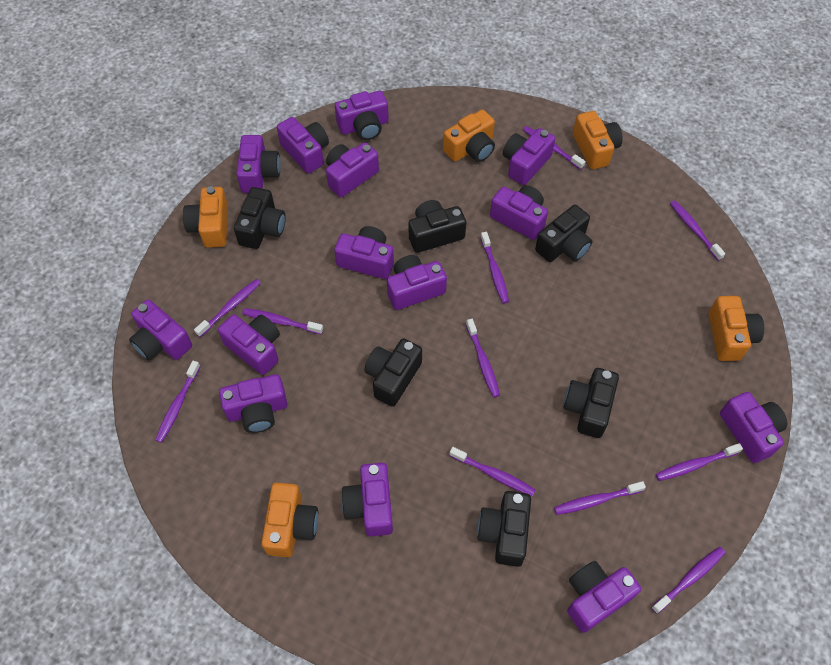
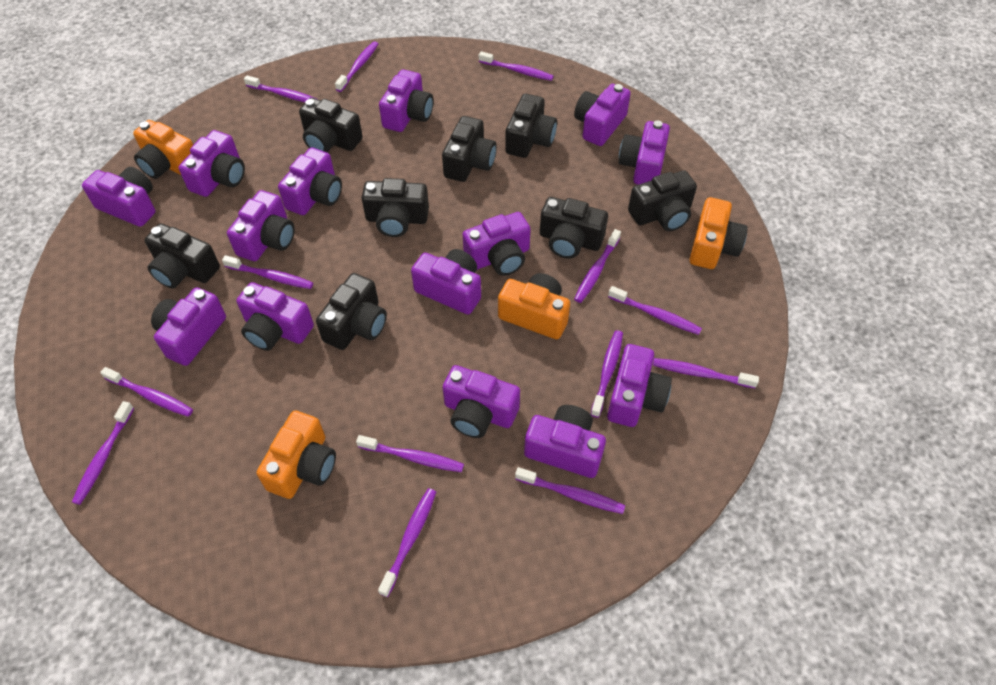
black camera: [234,187,286,249] [364,338,422,407] [409,200,466,253] [477,491,531,567] [535,205,593,262] [563,368,619,438] = 6 -> [145,224,220,289] [299,98,363,152] [316,273,387,350] [362,178,429,237] [442,116,497,182] [505,94,557,158] [540,197,608,259] [628,170,697,231] = 8
orange camera: [183,186,228,248] [261,483,318,557] [443,109,495,162] [573,111,623,169] [709,296,764,361] = 5 -> [133,120,193,179] [257,411,336,499] [498,273,570,339] [690,197,748,269] = 4
purple toothbrush: [155,361,201,443] [194,279,261,337] [242,308,323,334] [450,447,535,496] [466,319,500,397] [480,232,509,304] [523,126,585,170] [554,481,646,515] [651,547,725,614] [656,443,743,481] [670,201,725,261] = 11 -> [72,401,134,505] [100,367,193,417] [222,255,313,289] [244,75,319,103] [335,41,378,92] [356,435,464,472] [378,488,436,597] [479,51,554,81] [515,467,625,514] [574,229,621,303] [591,330,623,418] [608,286,702,335] [653,358,759,388] = 13

